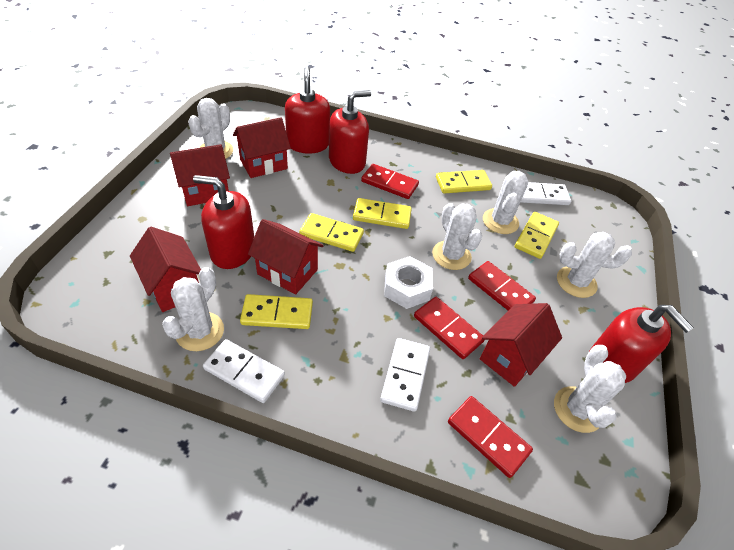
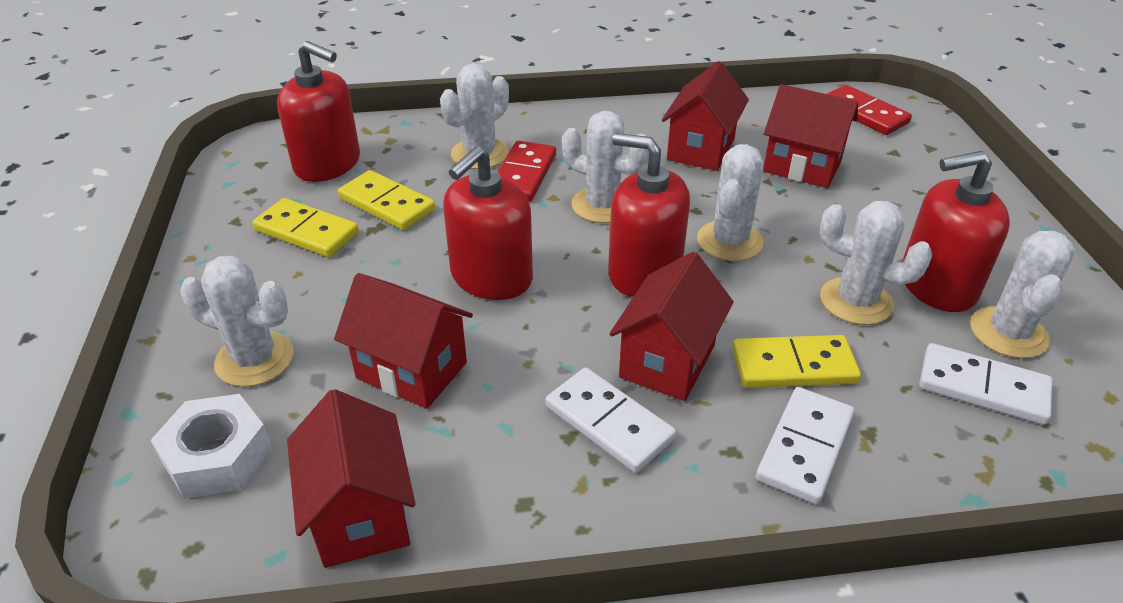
red domino: [361,164,419,199] [414,297,484,359] [448,396,533,478] [468,261,536,311] = 4 -> [497,141,556,202] [827,85,912,135] = 2
yellow domino: [240,294,313,329] [299,213,364,252] [353,198,412,229] [436,170,492,194] [515,212,559,259] = 5 -> [252,198,359,257] [338,170,435,230] [732,335,861,388] = 3

